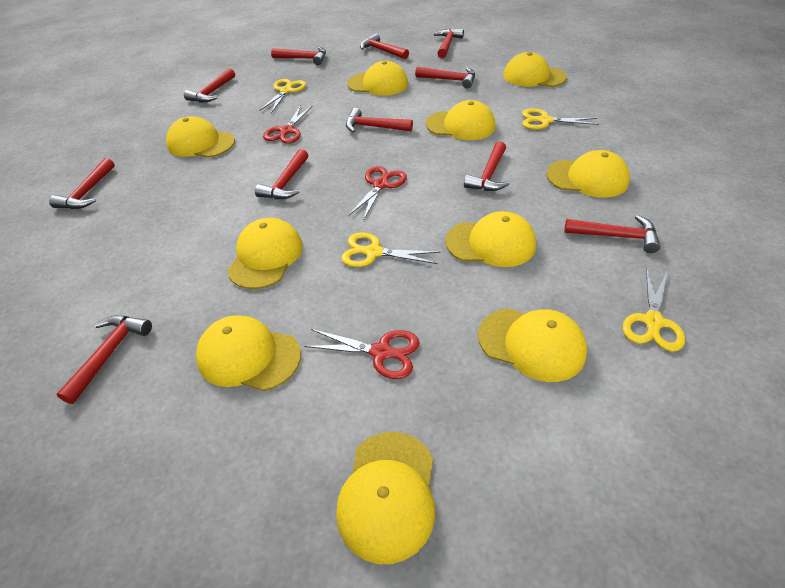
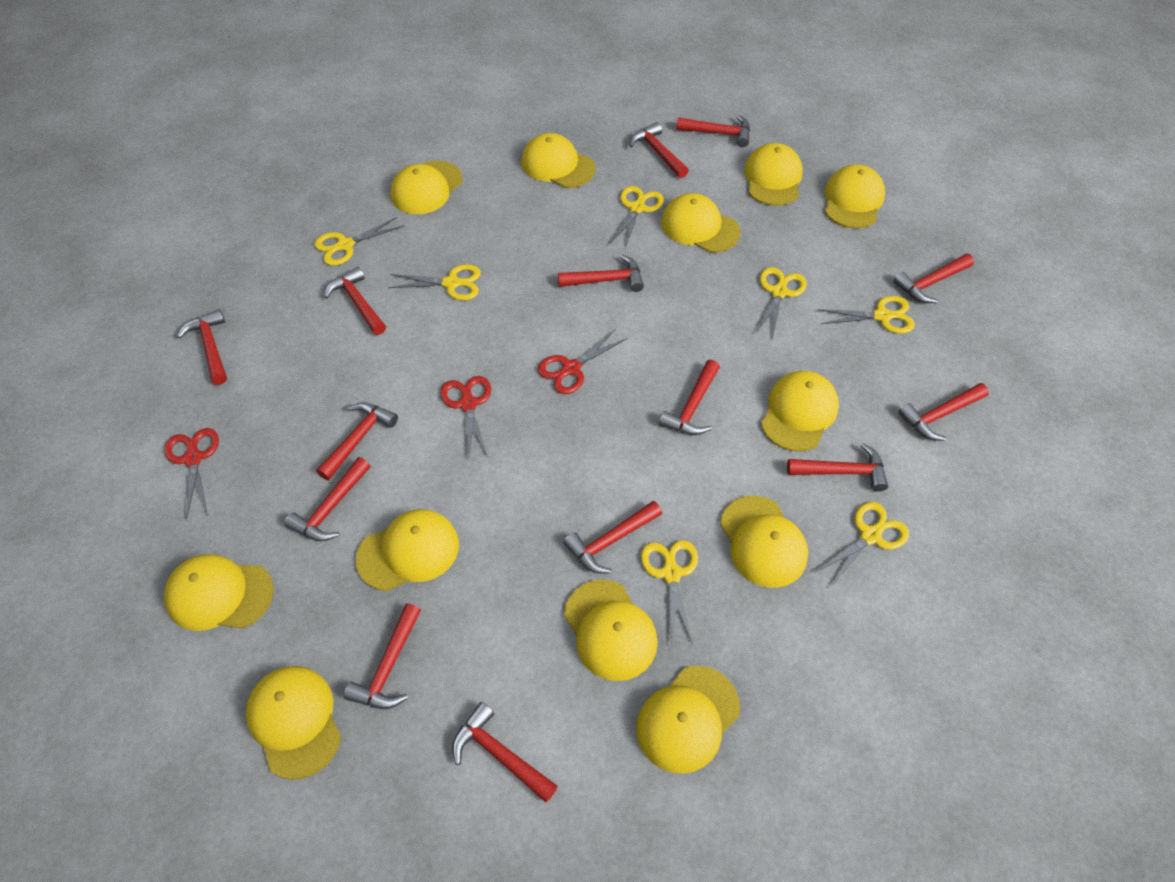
red hammer: [49,158,115,209] [56,315,152,404] [184,68,235,102] [255,149,308,199] [271,47,326,65] [346,108,413,133] [360,33,409,59] [415,67,475,89] [434,28,464,58] [464,141,509,191] [564,215,660,253] = 11 -> [177,309,227,385] [284,457,370,541] [316,402,398,480] [324,267,386,335] [344,604,421,709] [452,702,558,802] [558,255,644,292] [563,501,662,574] [629,122,689,178] [659,360,720,435] [676,115,750,147] [787,443,888,492] [894,254,974,303] [898,383,989,441] = 14
yellow cap: [166,116,235,158] [196,315,301,391] [227,218,303,289] [336,432,435,564] [347,61,408,96] [426,100,495,140] [445,211,536,267] [478,308,587,382] [503,52,567,87] [546,150,630,198] = 10 -> [164,554,274,631] [246,666,341,780] [355,509,459,591] [390,161,463,214] [521,133,596,188] [564,579,658,681] [636,666,740,774] [661,193,740,253] [720,496,808,588] [744,143,803,206] [761,371,839,451] [825,164,885,228] = 12
yellow scissors: [259,79,306,113] [341,232,440,267] [522,108,599,130] [623,267,685,352] = 4 -> [314,217,404,266] [388,264,481,300] [609,186,664,248] [641,540,698,645] [755,267,807,339] [814,502,909,587] [818,296,915,334] = 7

